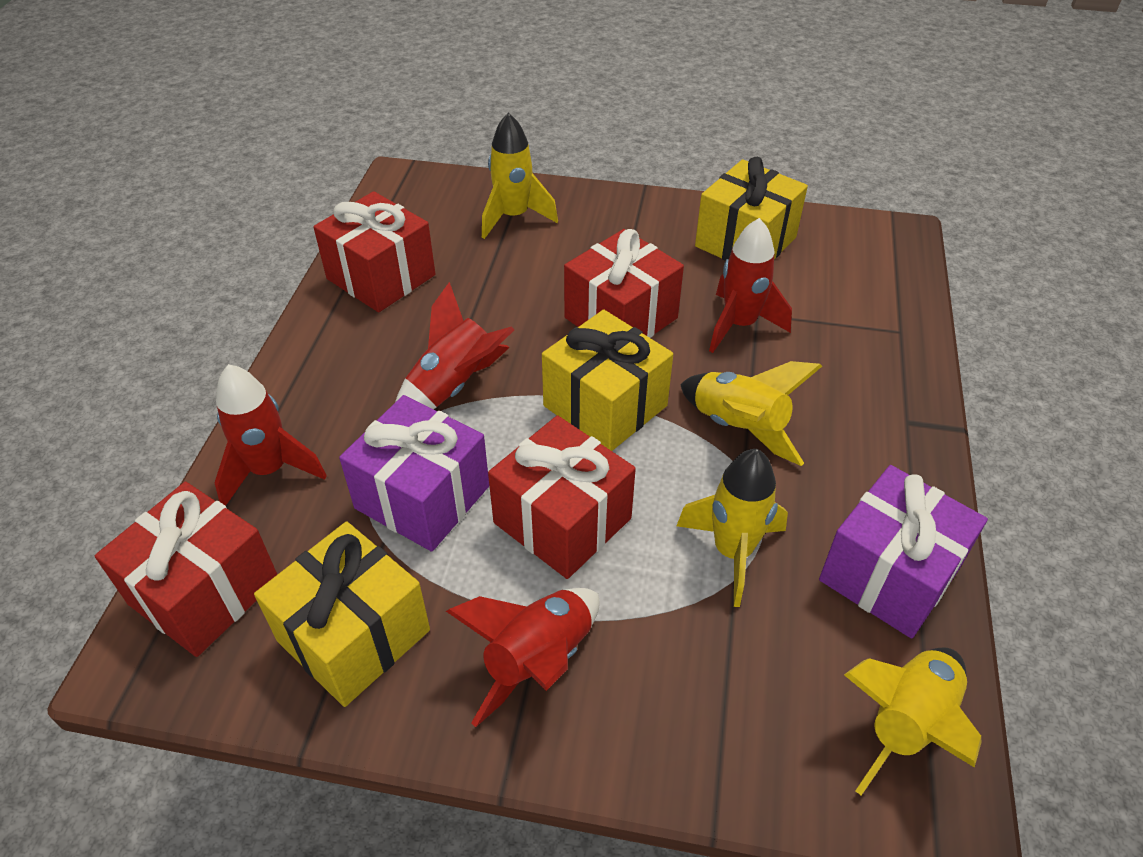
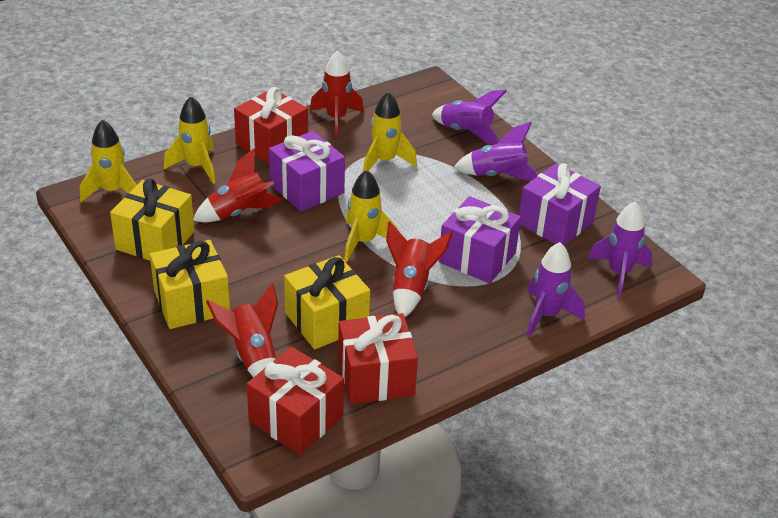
purple gift: [339,395,489,552] [819,465,988,639] = 2 -> [269,131,345,212] [439,196,521,284] [519,163,601,246] = 3
purple rocket: none = 0 -> [432,89,507,145] [453,122,539,180] [527,242,585,337] [588,201,652,297] = 4
red gift: [95,482,278,657] [313,191,435,312] [488,415,636,579] [564,229,684,338] = 4 -> [234,87,308,164] [247,347,344,455] [338,313,418,404] = 3

